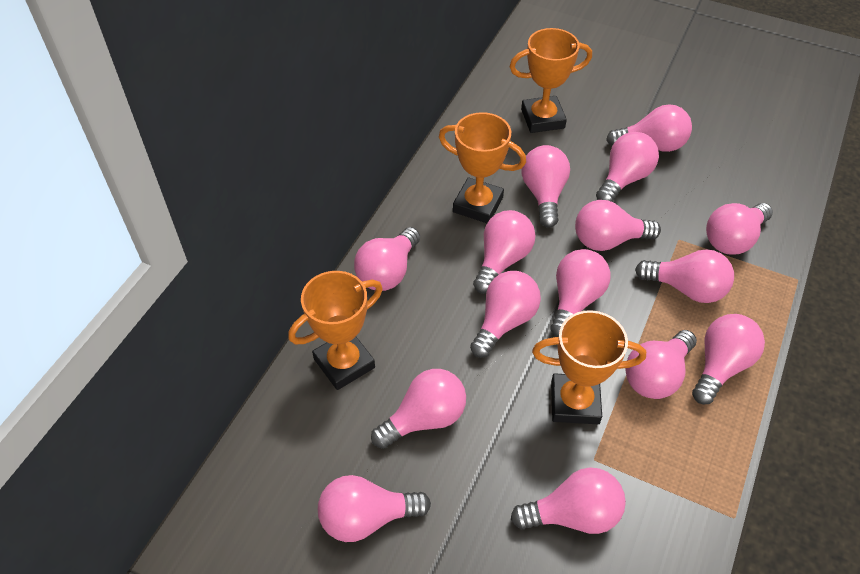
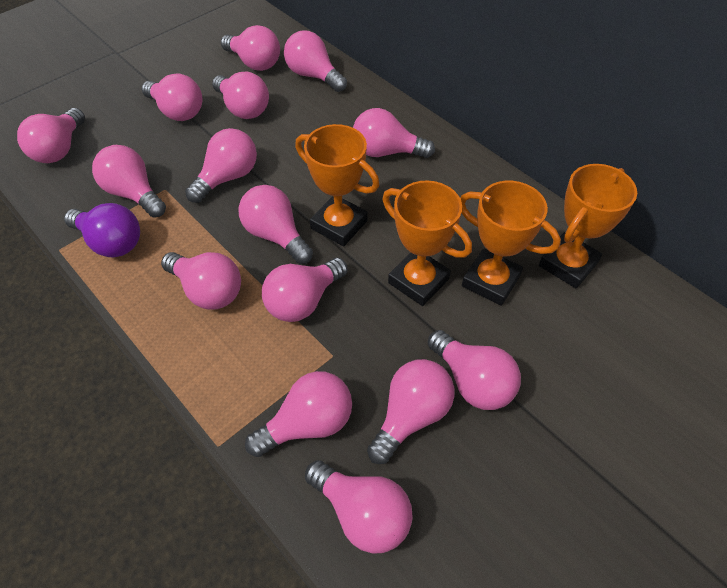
purple light bulb: none = 0 -> [64,203,140,257] = 1

